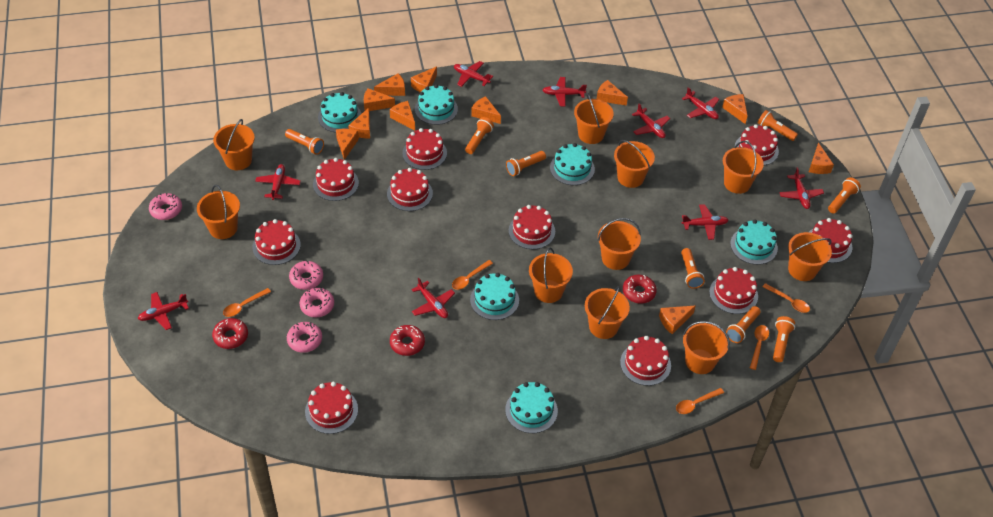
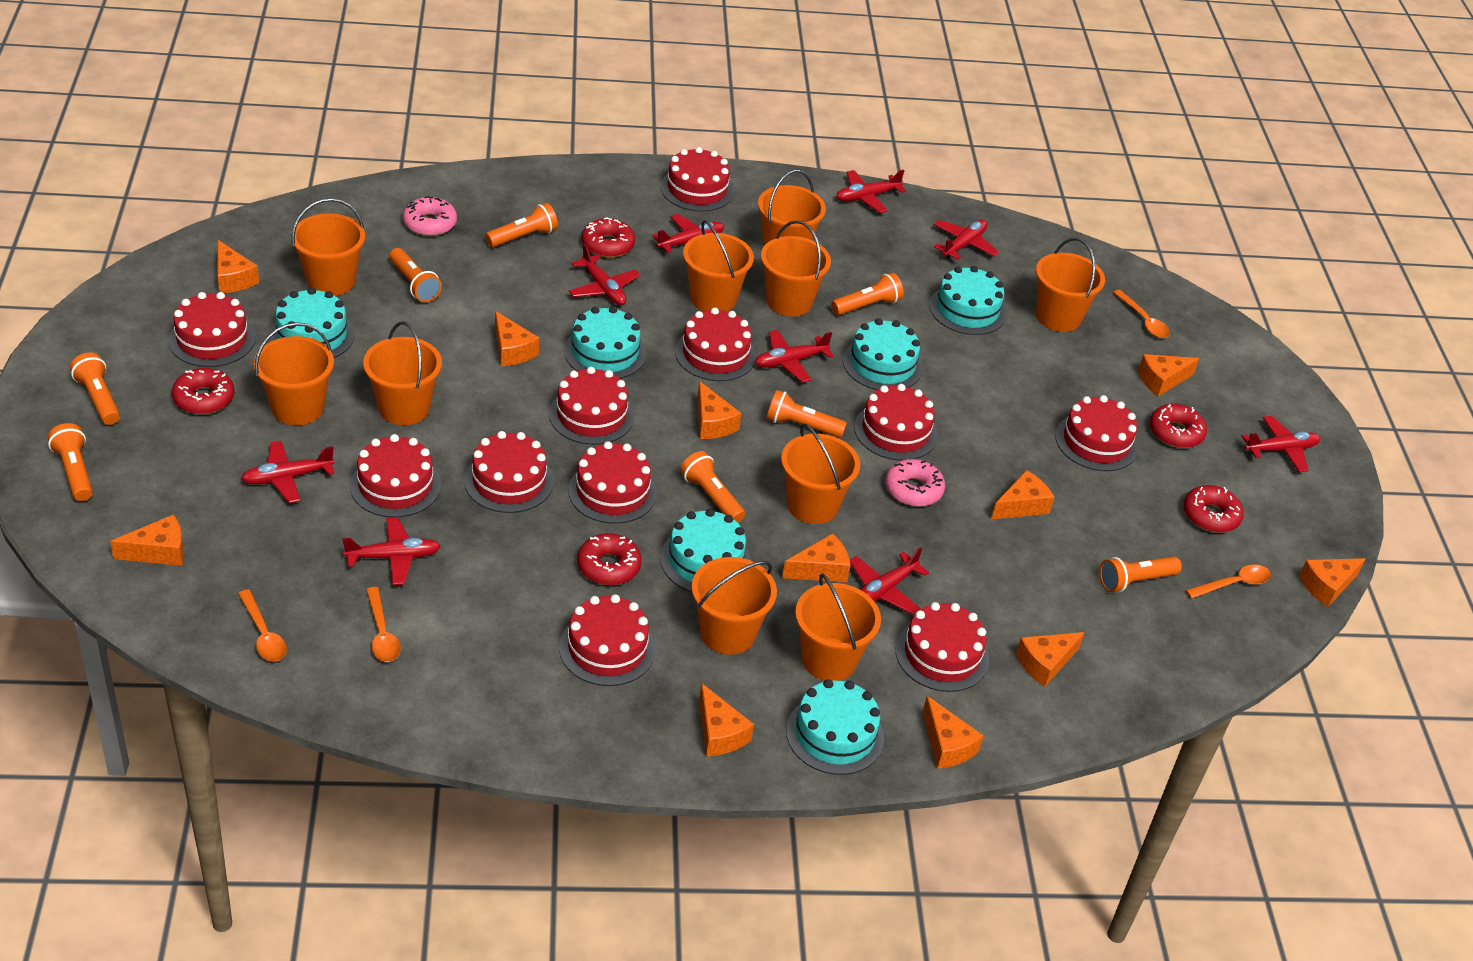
orange spoon: [223,288,271,317] [452,260,493,290] [676,388,724,414] [750,325,769,370] [763,283,810,313] = 5 -> [238,589,287,662] [366,587,401,662] [1113,290,1170,338] [1186,564,1271,599] = 4
pink donut: [149,193,182,220] [287,322,322,353] [289,260,323,290] [300,288,334,317] = 4 -> [403,196,457,236] [885,459,945,507] = 2
red cake: [253,219,301,265] [305,382,358,434] [313,158,359,201] [387,168,433,211] [402,128,447,170] [509,205,555,249] [620,336,671,386] [709,267,758,314] [735,124,779,166] [809,218,852,263] = 10 -> [169,292,256,367] [350,434,441,518] [464,431,554,513] [549,367,634,445] [559,594,655,686] [568,441,657,524] [661,147,734,212] [675,308,756,381] [854,384,938,461] [896,602,989,692] [1055,395,1138,471] = 11
red donut: [212,318,248,349] [390,325,425,356] [623,275,657,304] = 3 -> [172,368,234,414] [577,533,642,585] [582,217,635,258] [1150,404,1207,448] [1183,485,1244,533] = 5

